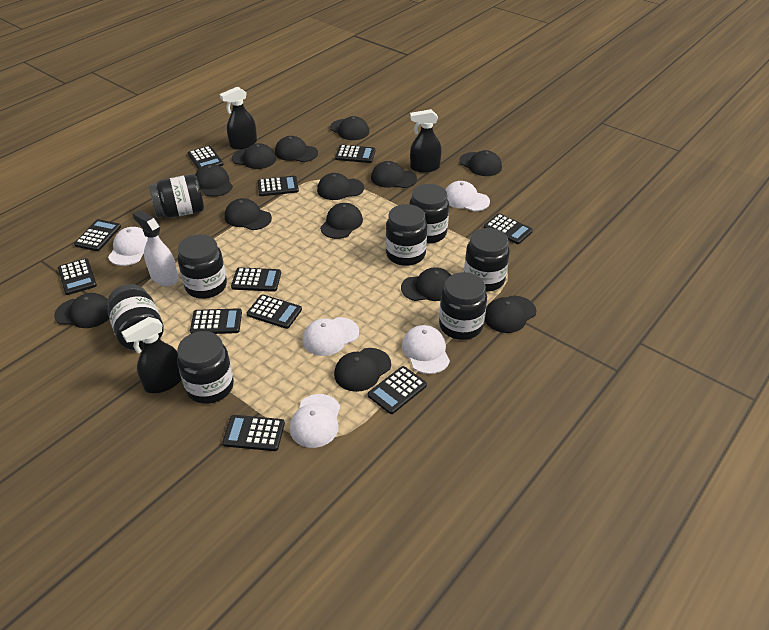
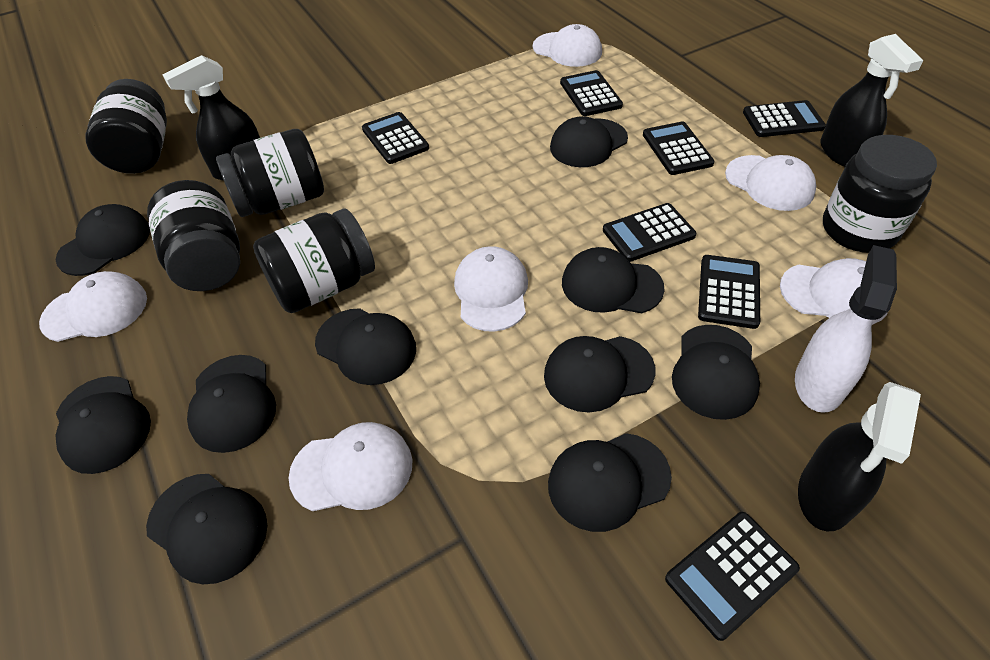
black calculator: [58,258,97,295] [74,219,121,251] [188,146,224,170] [190,308,242,334] [222,415,285,451] [231,267,281,292] [247,294,302,329] [258,176,299,196] [335,145,376,163] [368,366,427,414] [484,213,533,244] = 11 -> [362,112,429,164] [560,70,623,116] [603,203,696,262] [643,121,714,175] [665,512,800,641] [698,255,760,329] [743,100,826,137] = 7
black cap: [54,293,109,328] [195,164,233,197] [225,198,272,230] [232,143,276,169] [275,136,318,162] [317,173,364,200] [320,203,363,239] [330,116,369,140] [334,348,391,392] [371,161,417,188] [401,267,451,301] [459,150,502,176] [485,296,536,333] = 13 -> [56,204,150,276] [56,376,151,474] [146,474,267,584] [187,355,276,453] [315,308,416,385] [544,336,655,412] [548,433,672,532] [550,116,628,167] [562,247,665,313] [672,325,760,420] = 10
black jar: [107,284,164,350] [149,174,204,218] [177,331,234,404] [178,234,227,299] [386,204,427,266] [409,184,449,244] [439,272,487,340] [464,228,510,292] = 8 -> [86,79,167,174] [147,180,240,291] [216,129,324,217] [253,209,375,313] [823,135,937,253] = 5
white cap: [108,227,148,266] [290,394,340,448] [303,317,359,356] [402,325,450,374] [445,181,490,212] = 5 -> [39,271,147,342] [289,422,412,511] [454,246,528,332] [533,24,602,67] [725,155,816,211] [780,258,888,325] = 6

